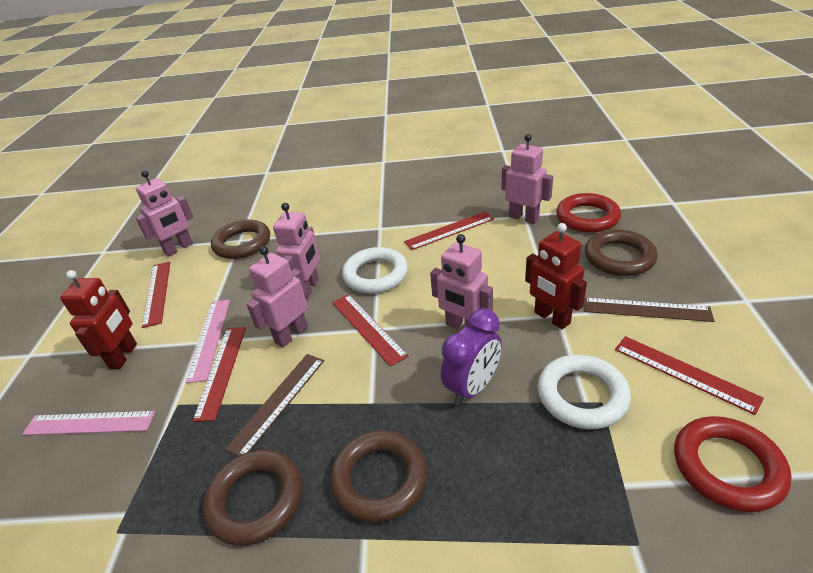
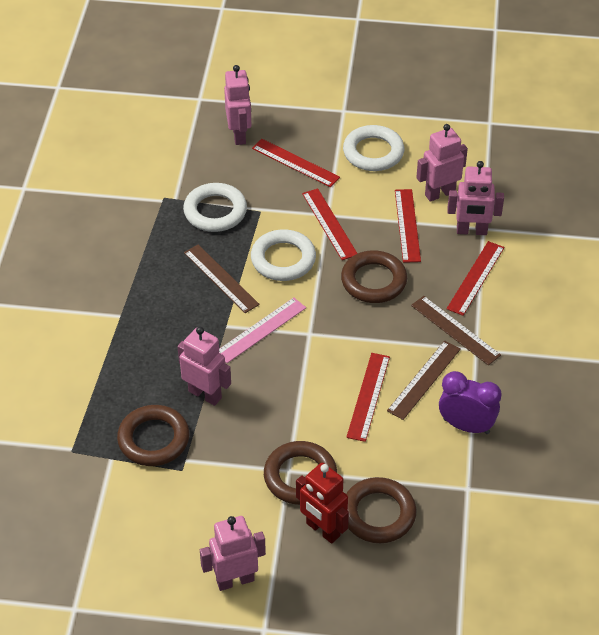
brown ruler: [225,354,324,456] [584,298,714,322] = 2 -> [184,244,260,313] [387,341,461,420] [411,296,501,365] = 3
pink ruler: [22,411,156,435] [185,300,230,383] = 2 -> [219,297,306,363] = 1
red ring: [556,193,621,233] [674,416,792,512] = 2 -> none = 0
red robot: [60,270,137,369] [525,223,587,329] = 2 -> [296,462,349,544] = 1
white ring: [342,247,408,294] [538,354,631,429] = 2 -> [183,183,247,232] [251,229,316,281] [343,125,404,171] = 3

